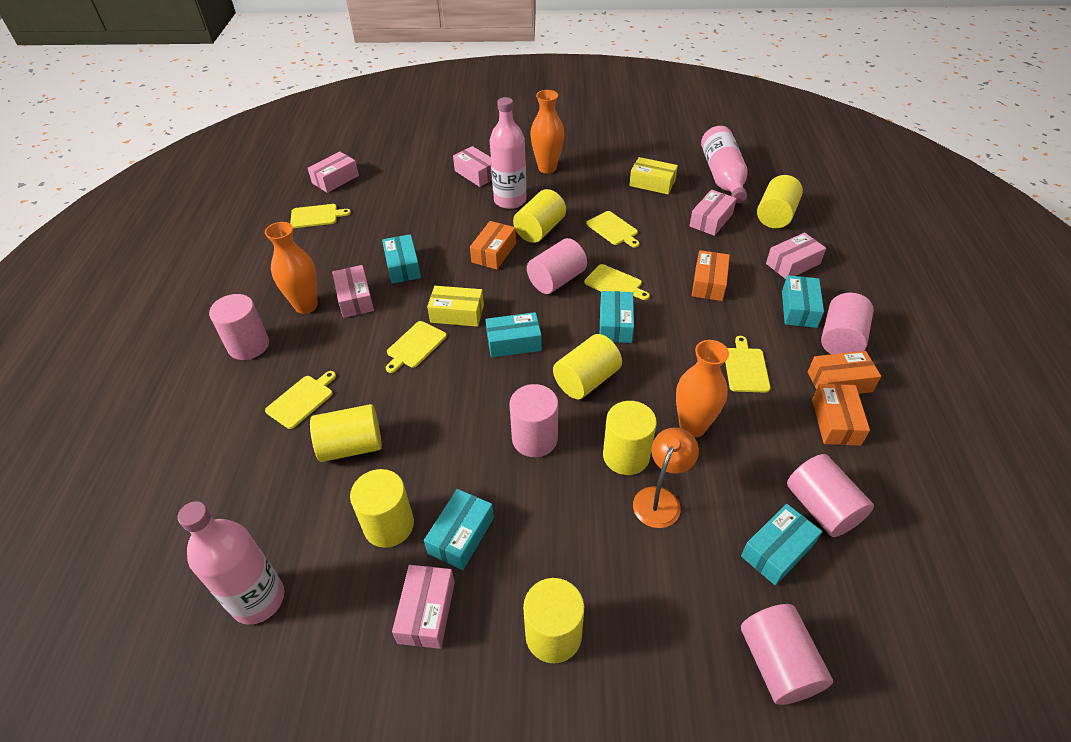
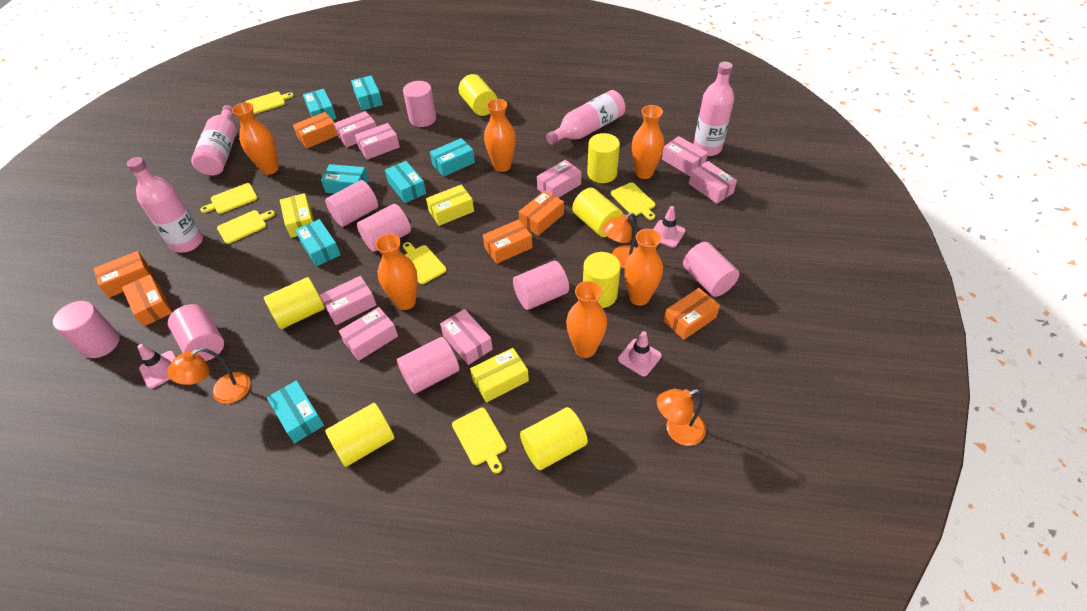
orange box: [470,221,516,269] [692,250,730,301] [808,351,881,394] [812,384,870,446] = 4 -> [94,251,151,298] [122,274,172,326] [293,112,337,148] [483,219,532,264] [519,191,564,236] [664,288,720,340] = 6
orange lamp: [633,428,699,528] = 1 -> [167,348,251,404] [602,212,638,268] [657,389,706,446] = 3
orange vase: [265,222,318,314] [530,90,564,173] [676,340,729,438] = 3 -> [232,102,279,175] [375,234,418,310] [484,99,516,172] [566,281,607,358] [624,229,663,306] [632,105,664,179] = 6
pink bottle: [178,501,284,625] [490,97,527,209] [701,126,748,203] = 3 -> [127,157,203,253] [191,105,236,176] [546,90,625,145] [694,62,734,156] = 4
pink box: [308,151,359,193] [332,265,374,318] [392,565,455,649] [453,146,492,187] [690,189,737,236] [766,232,826,279] = 6 -> [320,276,376,325] [334,111,376,147] [339,307,398,361] [355,123,400,160] [440,309,493,365] [537,160,582,198] [662,136,708,176] [689,161,737,204] = 8
pink cylinder: [209,294,269,360] [509,384,558,457] [527,238,587,294] [741,604,833,705] [787,454,874,537] [821,293,874,354] = 6 -> [53,301,120,358] [168,304,224,361] [325,180,378,227] [357,204,411,252] [397,337,459,394] [403,81,436,127] [513,261,569,310] [683,242,740,297] = 8
pink traffic cone: none = 0 -> [137,344,176,389] [618,331,662,376] [653,206,686,248] = 3
turquoise box: [382,234,421,283] [424,489,494,570] [485,312,542,358] [600,291,634,343] [741,504,822,586] [782,275,824,328] = 6 -> [267,380,324,443] [295,219,341,266] [303,89,336,120] [321,164,369,194] [351,75,383,110] [385,161,426,203] [430,138,475,177] = 7
yellow box: [427,286,484,327] [629,157,678,194] = 2 -> [280,193,314,238] [426,185,474,226] [470,348,529,403] = 3

